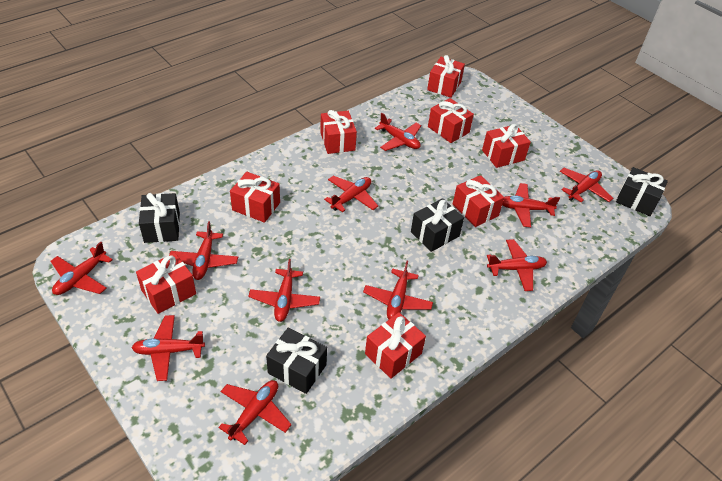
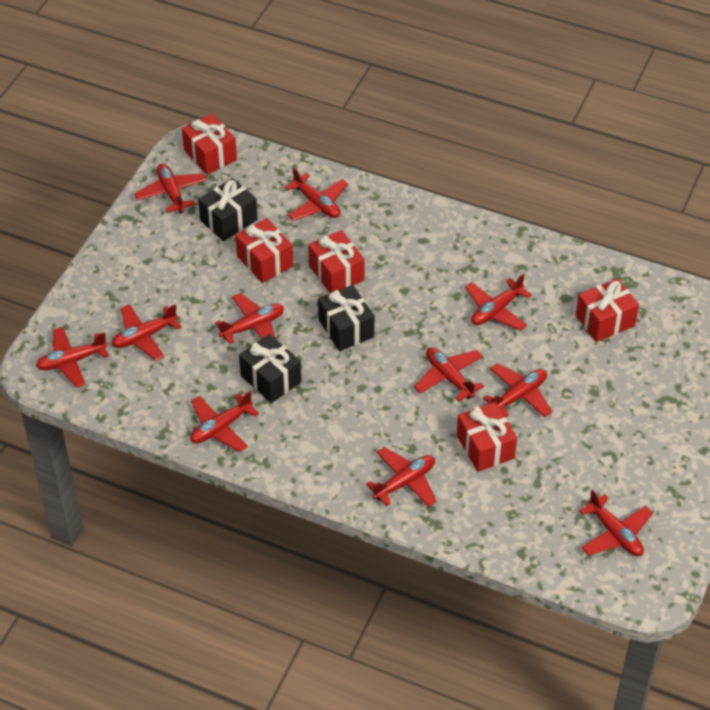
black gift: [139,193,180,243] [266,327,327,394] [411,198,464,252] [616,167,668,216] = 4 -> [198,178,258,241] [239,334,301,403] [318,285,374,351] = 3
red gift: [136,253,196,314] [230,172,280,223] [320,110,357,154] [365,312,426,379] [427,55,465,98] [428,98,474,143] [452,175,504,227] [482,124,531,168] = 8 -> [182,114,237,175] [235,218,293,283] [308,230,365,293] [457,402,517,472] [576,278,639,342] = 5

